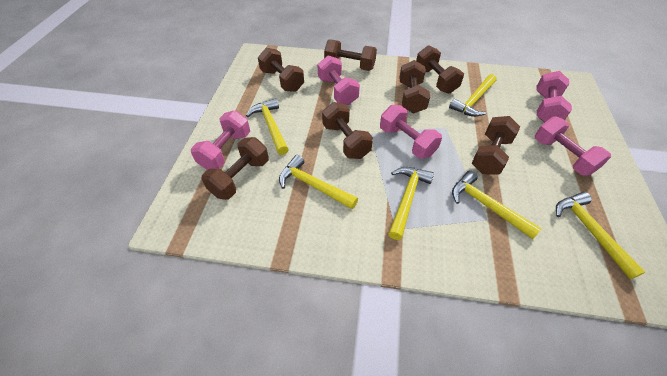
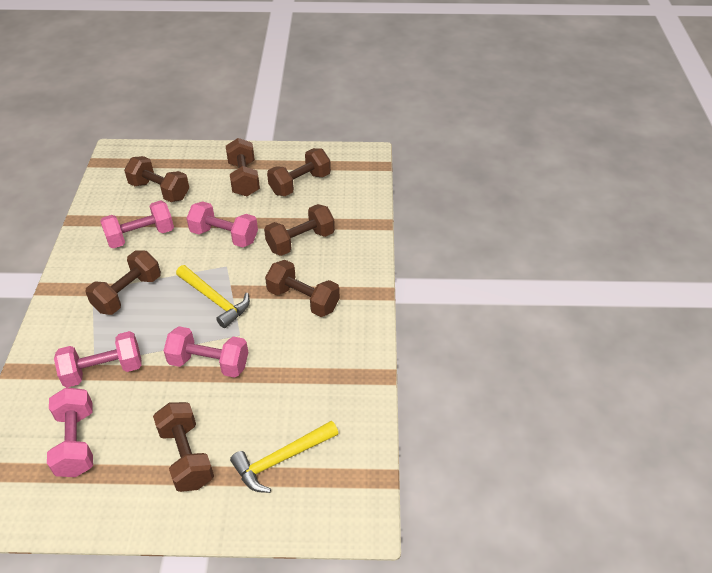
yellow hammer: [246,98,289,155] [279,155,358,209] [388,167,434,240] [449,74,497,117] [452,170,542,239] [556,192,645,279] = 6 -> [176,265,250,328] [230,421,339,493] = 2

